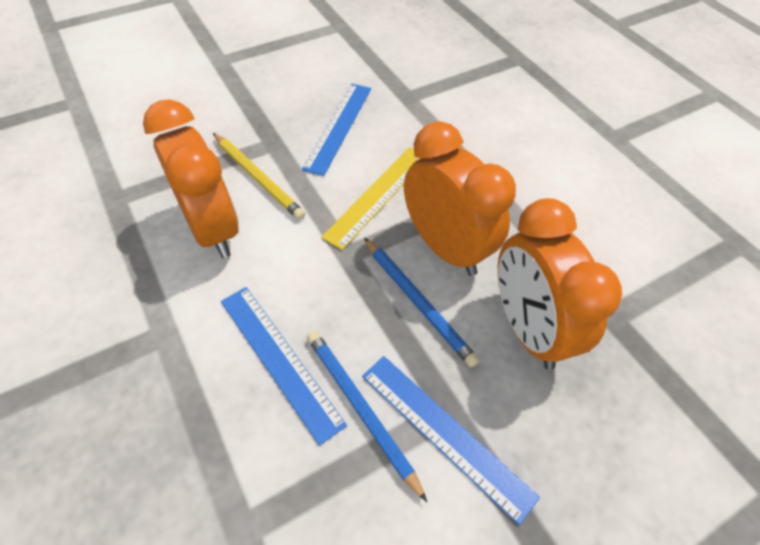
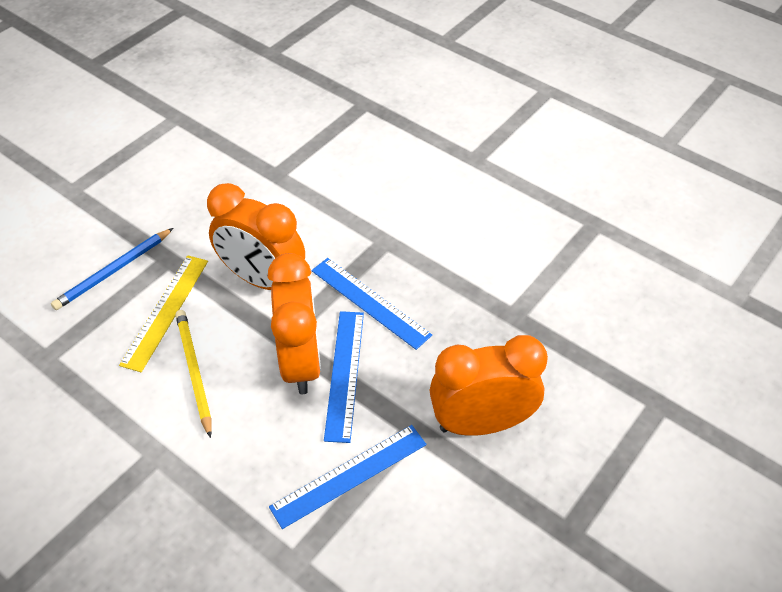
blue pencil: [307,331,427,502] [364,238,479,367] = 2 -> [51,228,173,310] = 1

